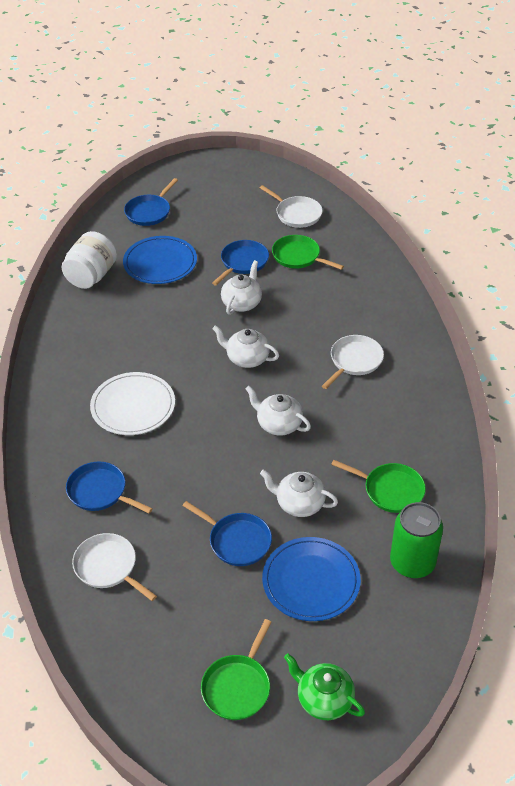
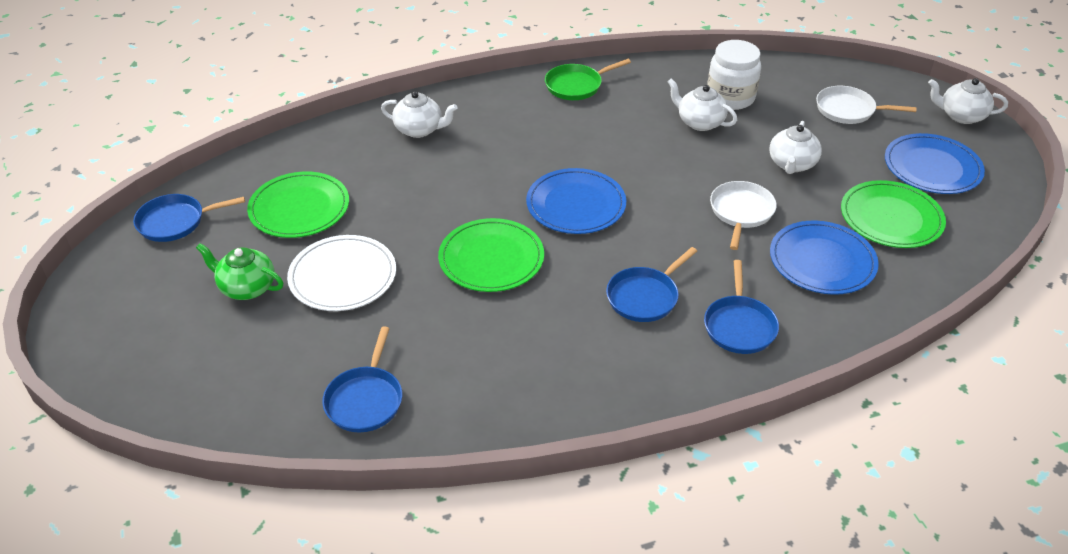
blue plate: [123,236,197,284] [262,537,361,621] = 2 -> [526,168,626,234] [770,221,879,295] [885,133,985,194] = 3
green can: [390,502,443,578] = 1 -> none = 0
green pan: [201,619,272,720] [272,235,344,270] [331,460,426,513] = 3 -> [545,59,631,100] = 1
green plate: none = 0 -> [247,172,349,238] [438,218,544,292] [841,180,946,248] = 3
white pan: [72,533,157,601] [260,185,323,228] [322,335,384,389] = 3 -> [710,181,777,250] [816,86,917,124] = 2

